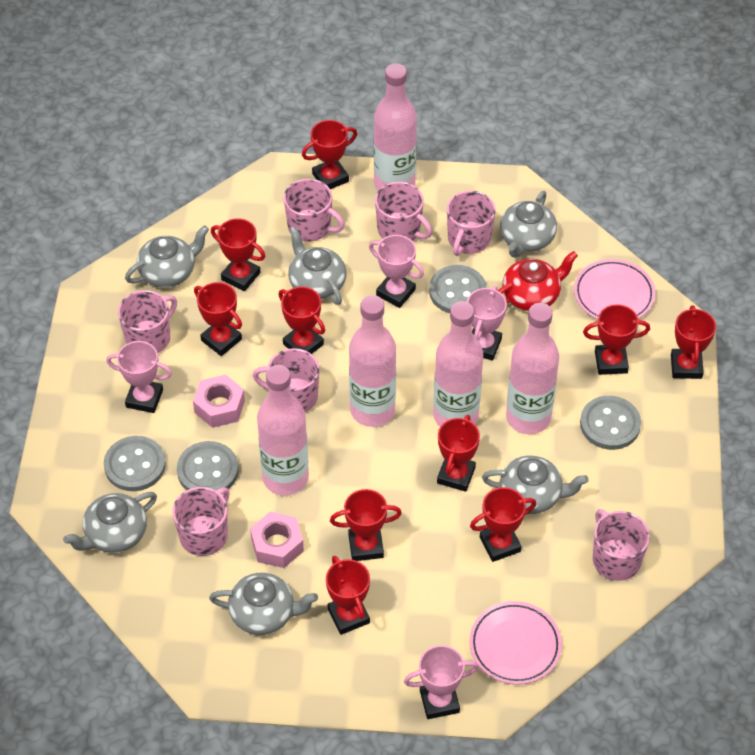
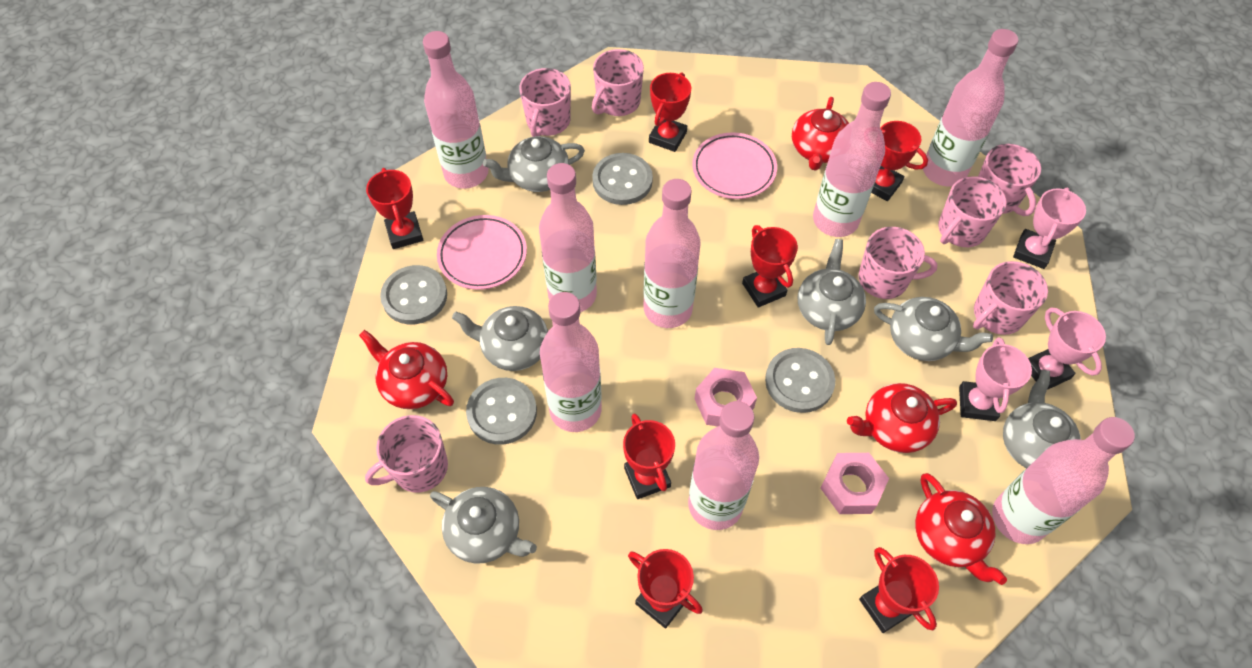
pink bottle: [257,365,309,495] [349,295,396,427] [374,63,417,191] [434,301,483,426] [506,303,559,434] = 5 -> [423,31,489,188] [539,163,597,312] [540,292,602,432] [643,179,701,328] [688,401,759,530] [813,82,891,237] [923,29,1018,186] [992,417,1135,544] = 8
pink trophy: [106,341,172,413] [369,235,424,308] [404,645,478,719] [467,286,507,361] = 4 -> [959,337,1032,421] [1013,188,1086,269] [1028,307,1106,390] = 3
red teapot: [498,251,578,311] = 1 -> [359,330,454,409] [792,97,849,171] [847,383,957,453] [915,473,1007,585] = 4
red trophy: [194,282,242,356] [211,218,265,291] [278,287,325,354] [302,120,357,189] [326,556,370,635] [330,489,402,561] [437,415,480,492] [470,487,536,562] [583,304,650,375] [671,305,716,379] = 10 -> [366,168,423,249] [623,413,675,499] [628,549,703,628] [649,72,692,152] [742,225,798,308] [859,547,939,633] [871,121,928,201] = 7

